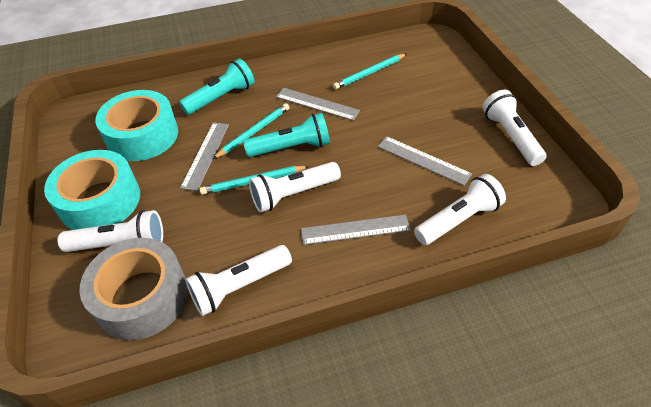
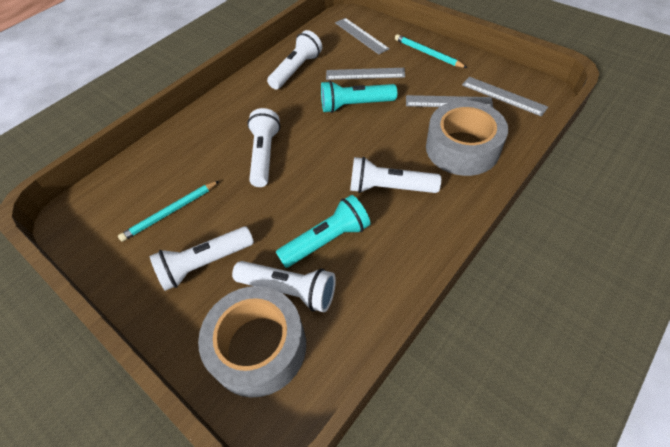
grey tape: [79,238,188,340] = 1 -> [198,286,306,398] [426,100,508,176] = 2
turquoise pencil: [199,166,309,195] [213,103,289,159] [333,54,406,90] = 3 -> [118,181,219,242] [395,34,467,68] = 2
turquoise tape: [44,150,140,230] [95,90,178,161] = 2 -> none = 0

